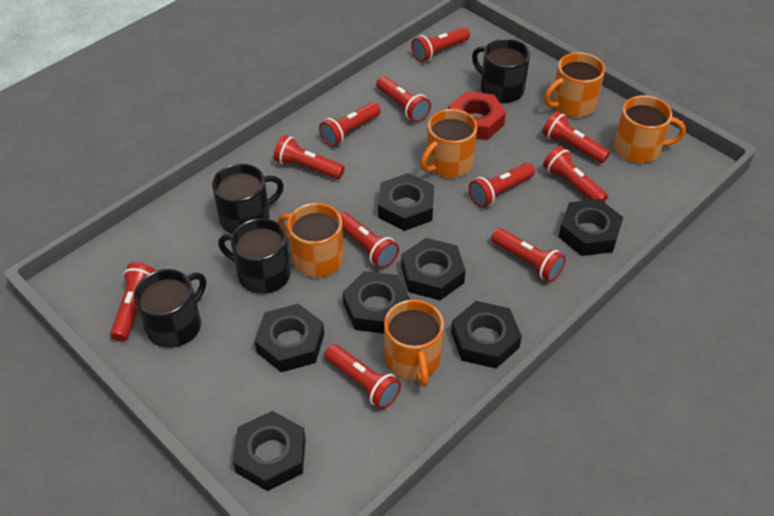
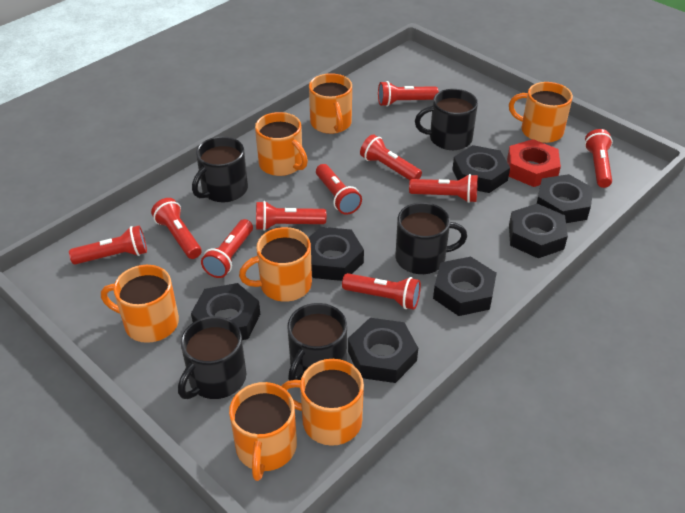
black mug: [134,269,206,348] [212,164,284,234] [218,218,291,294] [472,39,530,103] = 4 -> [178,316,246,399] [192,136,248,203] [288,303,347,381] [396,202,467,274] [415,89,478,150] = 5
orange mug: [278,203,344,277] [384,300,444,387] [420,109,477,178] [544,52,605,117] [614,95,686,163] = 5 -> [101,265,179,343] [229,382,297,481] [239,227,312,302] [255,112,308,176] [281,359,364,446] [309,73,352,134] [509,82,573,143] = 7
red flashlight: [110,262,156,342] [274,135,345,179] [319,102,381,147] [324,344,401,409] [339,212,399,268] [376,76,431,122] [411,27,470,62] [469,163,535,207] [491,228,566,282] [542,111,610,163] [543,146,608,202] = 11 -> [69,225,147,265] [151,198,202,259] [201,219,253,278] [256,201,326,231] [316,164,362,215] [342,273,421,310] [360,134,422,180] [378,81,439,107] [409,174,478,203] [584,129,613,188] = 10

